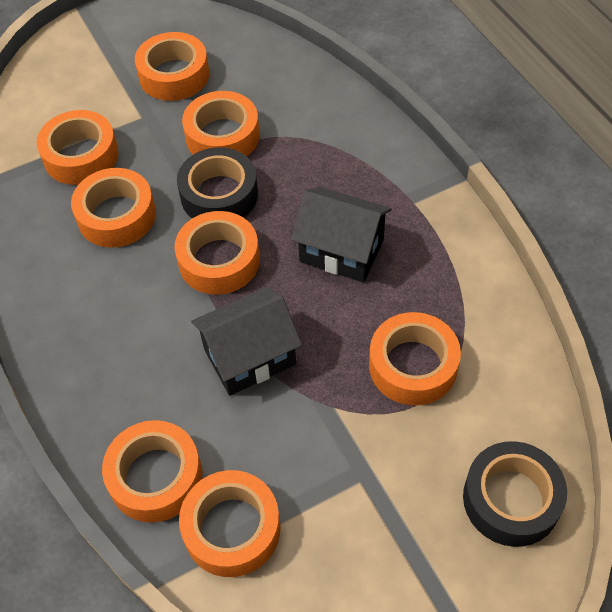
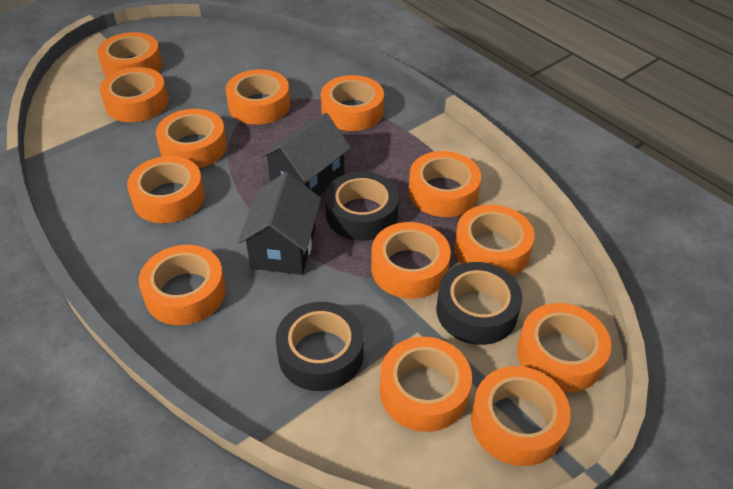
black tape: [177,147,258,218] [463,441,567,547] = 2 -> [276,302,364,391] [325,171,399,241] [436,262,522,345] = 3
orange tape: [36,110,119,185] [71,168,156,248] [102,420,203,523] [135,32,209,101] [175,211,260,295] [179,470,281,577] [182,91,260,156] [369,312,461,405] = 8 -> [98,32,162,77] [100,67,168,122] [127,156,205,223] [139,245,226,325] [156,109,227,168] [226,69,290,125] [321,75,384,131] [371,222,451,299] [380,337,472,432] [409,151,481,217] [454,205,535,276] [471,366,571,466] [517,303,611,393] = 13

